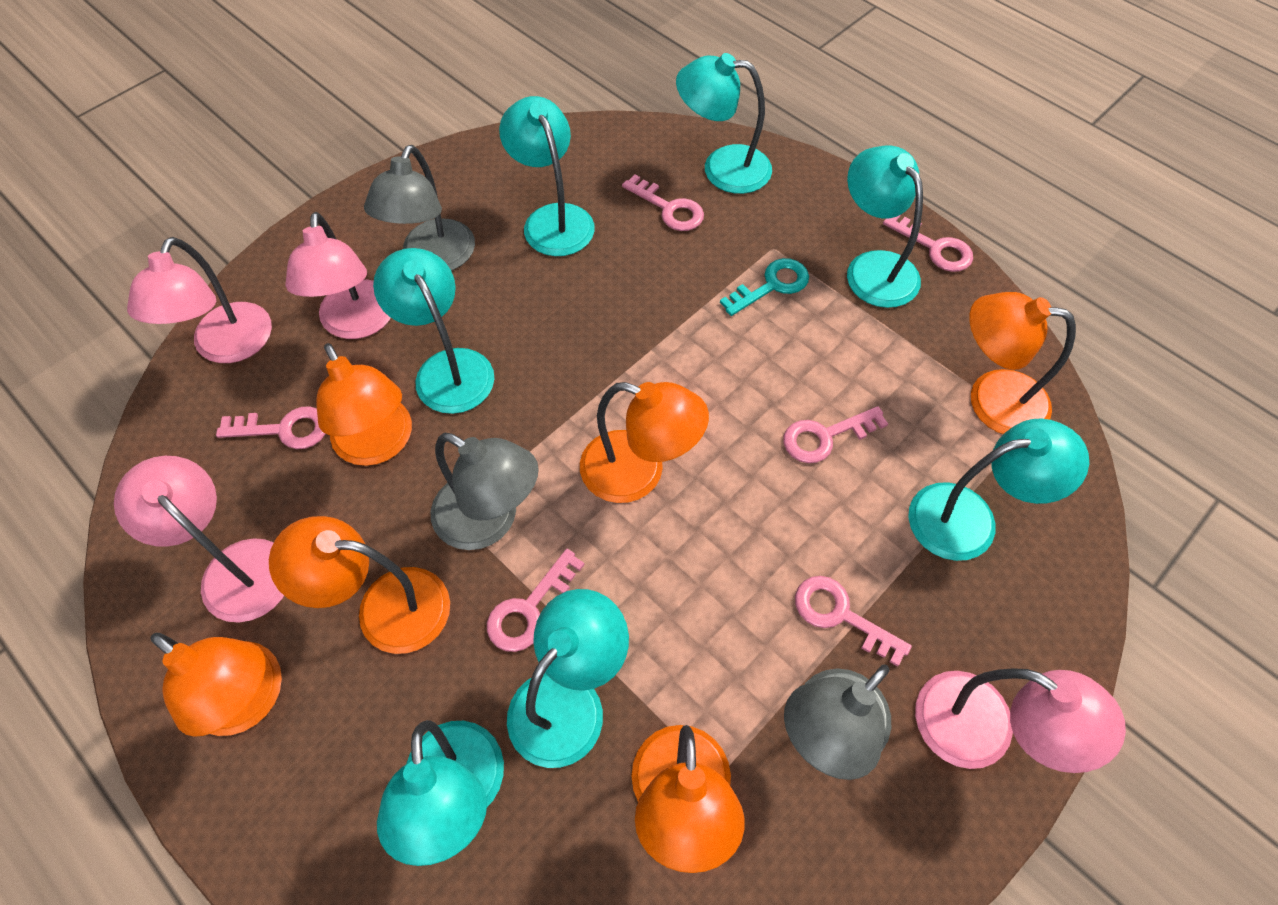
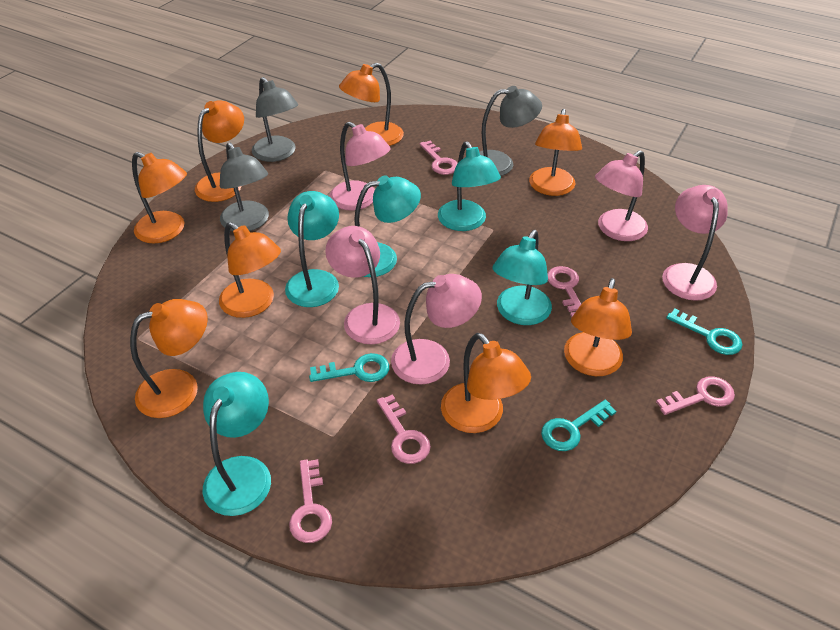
orange lamp: [151,633,282,737] [269,516,450,654] [316,343,412,466] [580,382,709,503] [631,725,745,873] [969,292,1076,434] = 6 -> [130,299,208,418] [132,152,187,243] [195,100,244,202] [219,222,281,318] [339,63,404,146] [441,333,531,433] [529,109,582,196] [564,278,632,376] = 8
pink key: [216,406,325,449] [487,549,585,652] [622,175,704,231] [783,406,888,463] [795,576,912,667] [883,215,973,272] = 6 -> [289,459,332,543] [377,394,431,464] [420,140,458,175] [547,266,581,317] [656,376,735,415] = 5
pink lamp: [114,456,284,623] [127,237,272,363] [285,212,391,339] [915,668,1126,773] = 4 -> [325,226,400,344] [329,122,391,211] [391,274,482,385] [595,150,648,241] [662,185,728,301] = 5
turquoise key: [720,258,809,316] = 1 -> [309,353,389,382] [541,400,616,451] [666,309,742,355] = 3
turquoise lamp: [373,248,494,414] [377,720,504,866] [499,96,595,256] [507,589,629,768] [676,53,772,194] [847,146,923,308] [908,418,1089,561] = 7 -> [203,372,271,516] [285,191,339,307] [354,175,421,277] [438,142,501,231] [493,230,552,325] = 5

